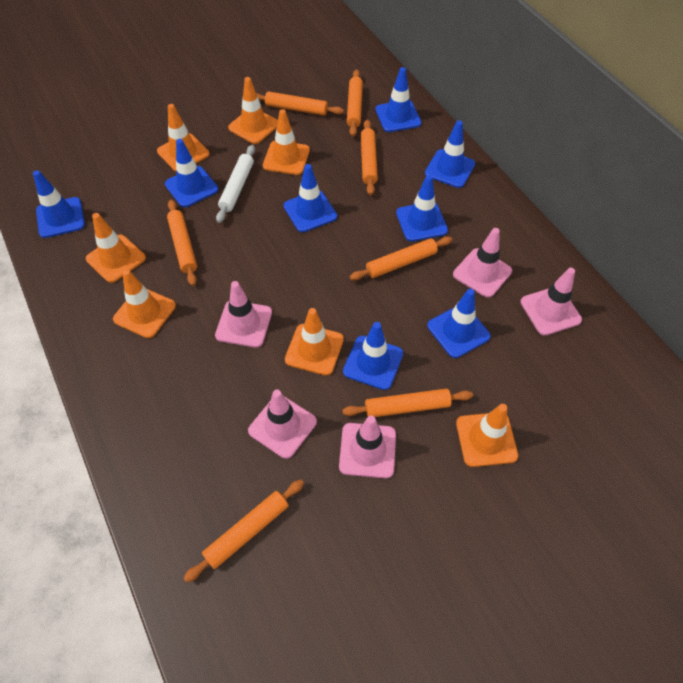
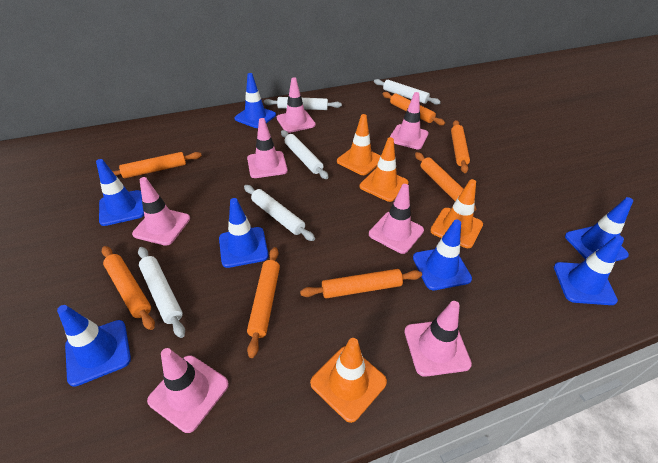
blue traffic cone: [33,170,85,238] [165,139,218,207] [284,164,337,232] [343,322,403,390] [375,67,421,132] [396,175,448,241] [425,120,475,188] [427,289,491,358] = 8 -> [57,305,131,387] [96,159,144,226] [219,198,269,268] [234,73,276,128] [413,219,472,290] [554,235,624,305] [565,197,633,261] = 7
orange traffic cone: [86,213,146,283] [113,269,176,338] [157,104,209,172] [228,77,278,144] [263,109,310,175] [285,308,344,376] [456,404,518,467] = 7 -> [310,338,387,423] [337,114,381,175] [360,137,409,202] [430,179,483,248] = 4
pink traffic cone: [215,281,272,348] [248,389,317,459] [339,415,396,479] [453,228,512,298] [520,268,582,336] = 5 -> [132,177,190,246] [147,348,229,433] [247,118,288,178] [277,77,316,133] [369,184,424,254] [390,92,429,149] [404,301,472,377] = 7
white rolling pin: [216,145,255,223] = 1 -> [138,247,185,338] [244,185,315,241] [264,97,342,110] [281,130,329,179] [374,79,441,105] = 5

